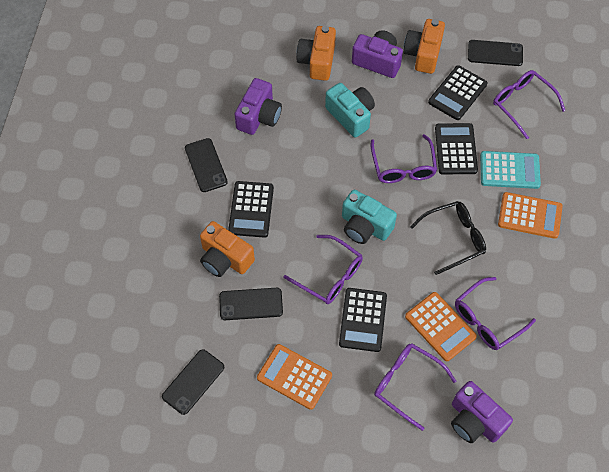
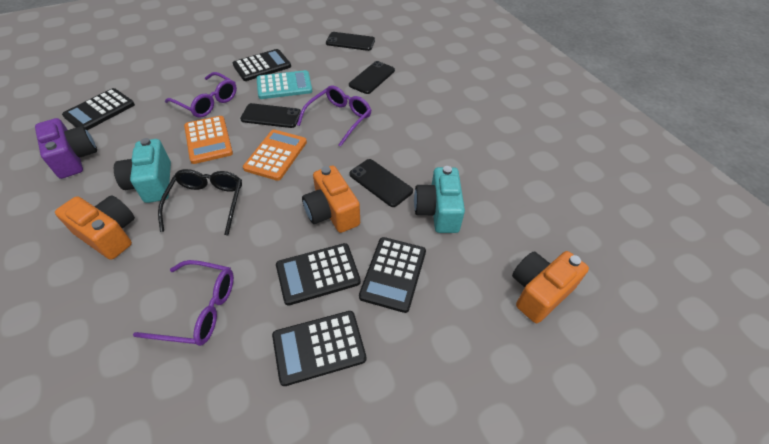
black calculator: [228,181,274,238] [339,288,387,352] [428,65,487,120] [435,123,478,174] = 4 -> [62,88,135,130] [233,49,291,81] [272,311,367,386] [276,243,361,306] [359,237,426,313] = 5
orange calculator: [257,344,332,410] [405,292,477,361] [498,192,563,239] = 3 -> [184,116,233,164] [243,129,307,181] = 2
purple camera: [234,78,282,135] [352,30,403,78] [451,381,513,443] = 3 -> [35,118,97,179] = 1
purple glasses: [283,235,363,304] [371,134,437,183] [374,343,456,431] [455,277,536,350] [493,70,565,139] = 5 -> [133,260,234,346] [165,72,237,118] [297,86,371,147] = 3

